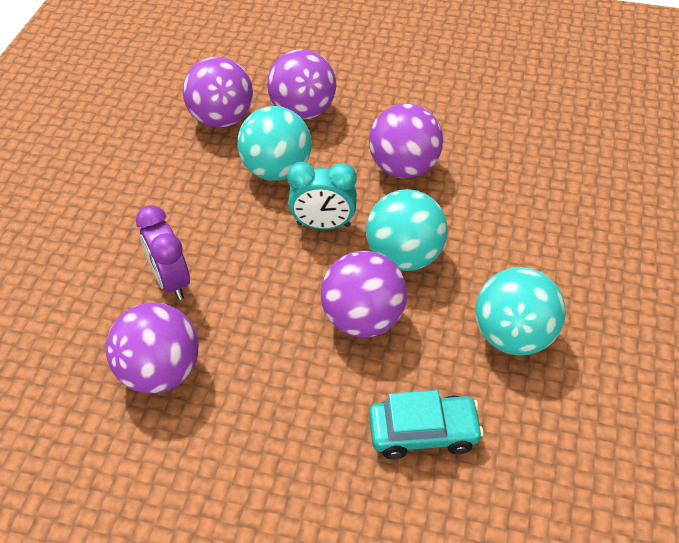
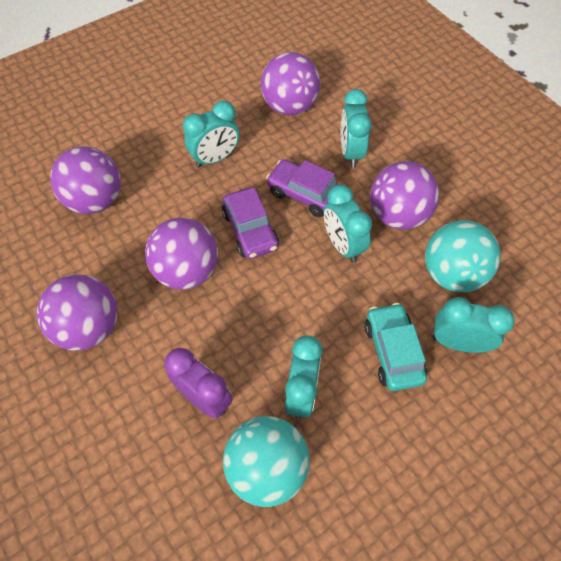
purple car: none = 0 -> [222,188,279,259] [266,159,340,217] = 2
turquoise ball: [237,106,312,181] [366,189,448,271] [475,267,566,355] = 3 -> [223,416,310,507] [425,220,501,292] = 2
turquoise clock: [287,162,357,230] = 1 -> [183,101,240,168] [285,335,323,419] [324,184,372,263] [341,89,372,168] [433,297,515,353] = 5

